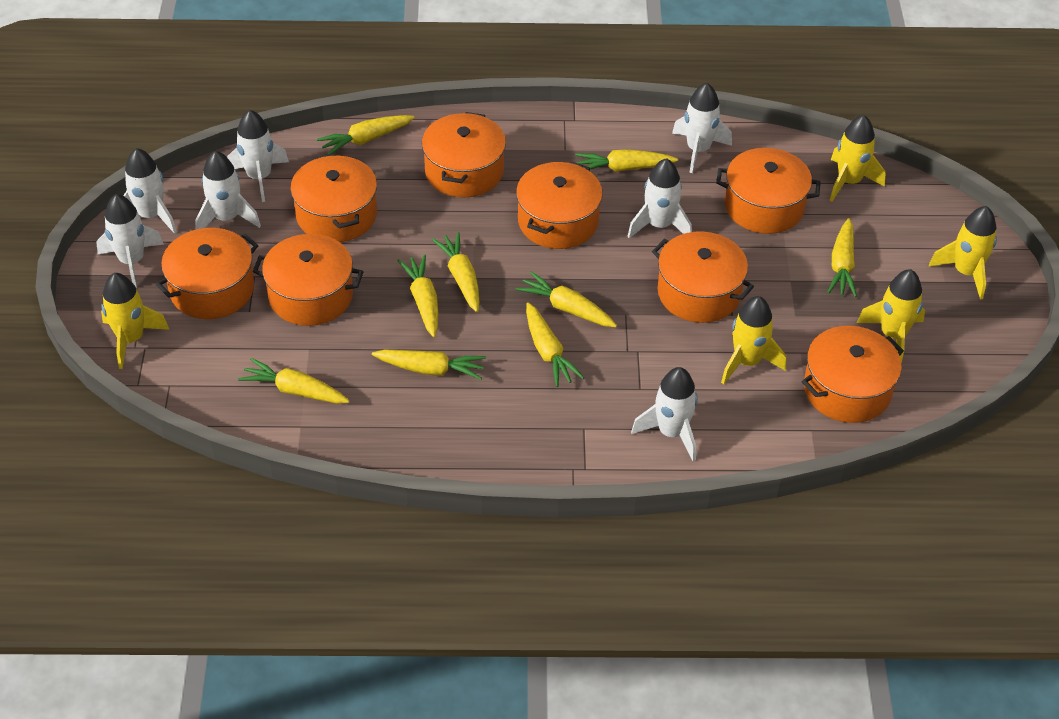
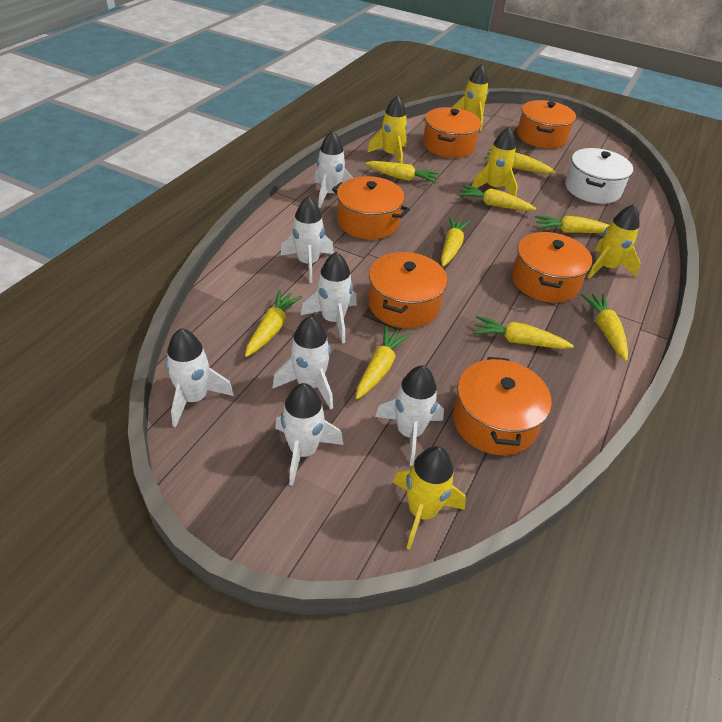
orange pot: [156,228,258,319] [253,234,364,326] [290,154,377,242] [422,112,506,197] [516,162,603,249] [652,231,754,323] [716,148,821,234] [802,326,904,423] = 8 -> [332,176,410,240] [368,252,447,328] [423,107,482,158] [453,357,552,455] [512,232,592,303] [517,100,576,149] = 6
white pot: none = 0 -> [565,148,633,204] = 1

